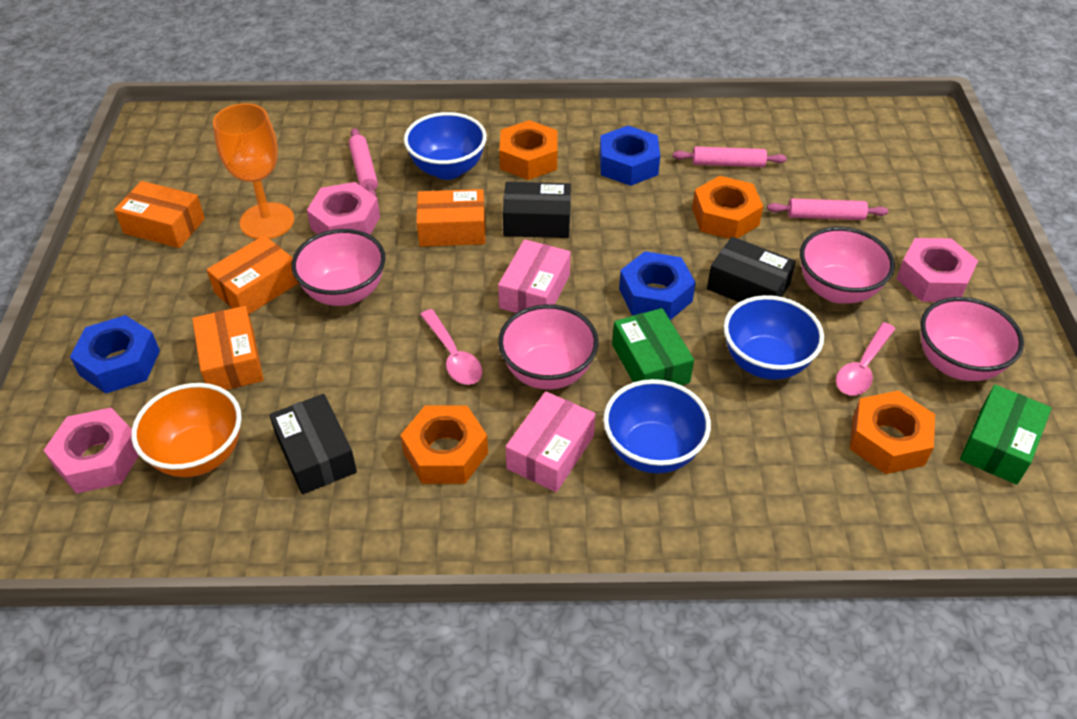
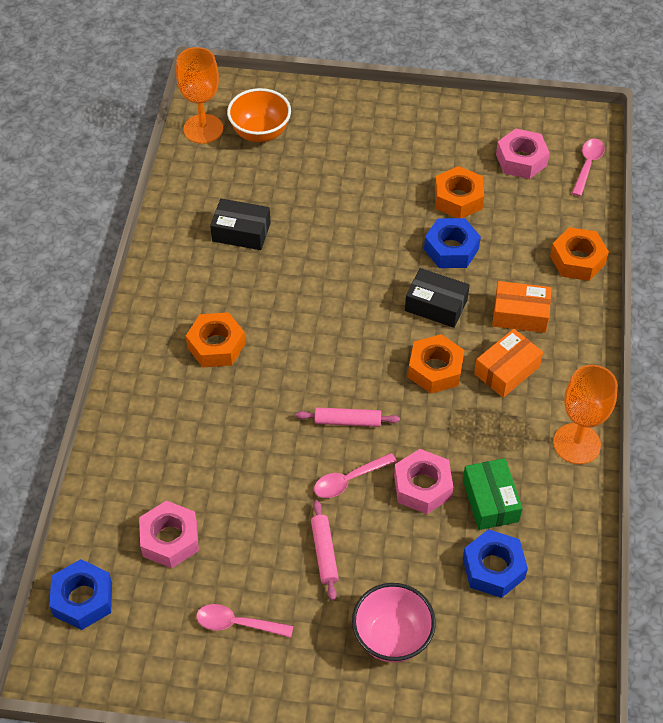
black box: [270,394,357,494] [503,182,571,238] [707,237,796,302] = 3 -> [210,199,271,250] [405,268,470,328] = 2
blue bowl: [404,112,487,180] [603,379,711,474] [724,295,824,380] = 3 -> none = 0
green box: [612,308,694,385] [960,384,1052,485] = 2 -> [463,458,523,530] = 1
orange box: [114,181,205,248] [192,306,264,390] [207,235,299,314] [416,189,486,247] = 4 -> [474,329,543,398] [492,281,551,333] = 2
orange goblet: [213,103,294,239] = 1 -> [176,47,223,144] [553,365,618,464] = 2
pink bowl: [291,229,386,306] [498,304,598,390] [800,227,895,304] [920,297,1024,381] = 4 -> [352,583,436,663] = 1
pink box: [498,239,571,313] [506,391,595,492] = 2 -> none = 0
pink rolling pin: [349,128,378,196] [673,147,787,167] [767,199,888,220] = 3 -> [296,407,400,427] [311,500,339,601] = 2
pink spoon: [420,309,482,385] [836,322,895,396] = 2 -> [197,604,293,637] [314,453,397,498] [572,139,605,196] = 3

